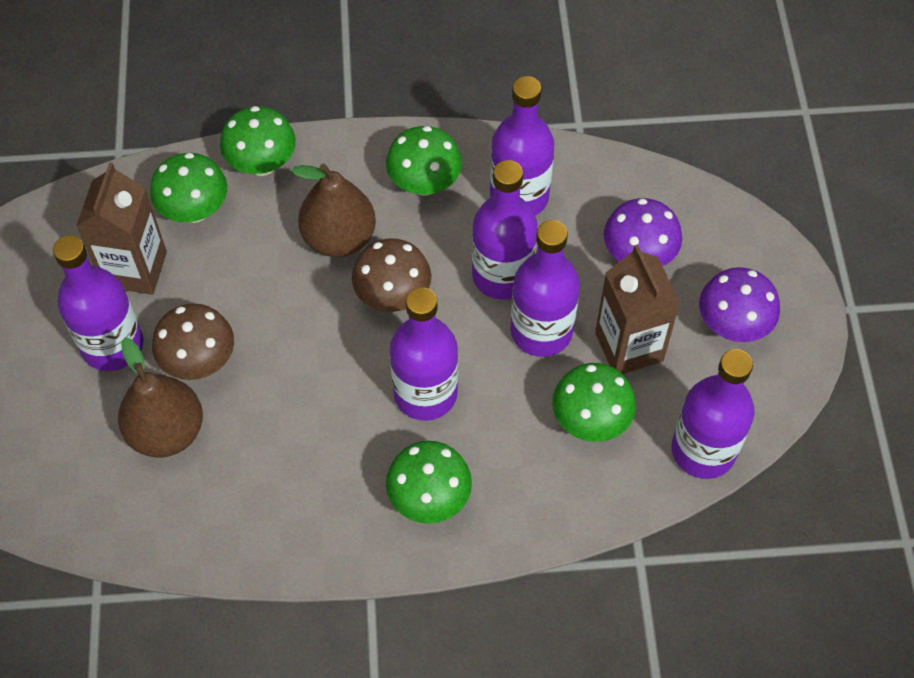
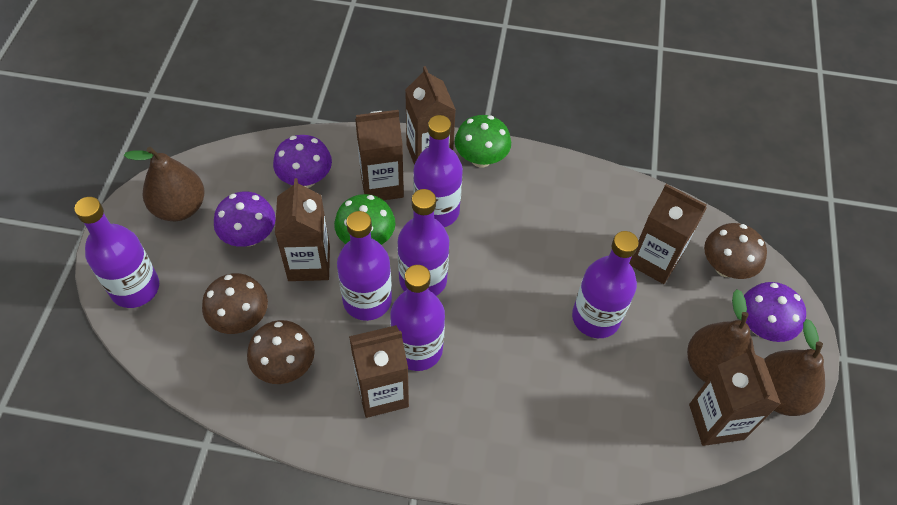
brown carton: [76,162,167,295] [595,244,680,374] = 2 -> [275,178,330,281] [349,325,409,418] [355,110,404,200] [405,66,456,164] [629,184,707,284] [689,348,781,446] = 6
brown mushroom: [152,303,234,380] [352,238,431,312] = 2 -> [202,273,268,334] [247,320,315,384] [704,223,767,279] = 3
brown pear: [118,337,203,458] [291,163,376,257] = 2 -> [124,147,205,221] [687,289,754,382] [764,319,825,416] = 3
green mushroom: [150,153,228,223] [220,106,296,176] [386,126,462,196] [386,441,472,524] [552,363,636,442] = 5 -> [334,194,395,245] [455,115,511,167] = 2
purple mushroom: [604,198,682,266] [699,267,780,342] = 2 -> [214,192,276,247] [273,135,332,188] [744,282,806,342] = 3

